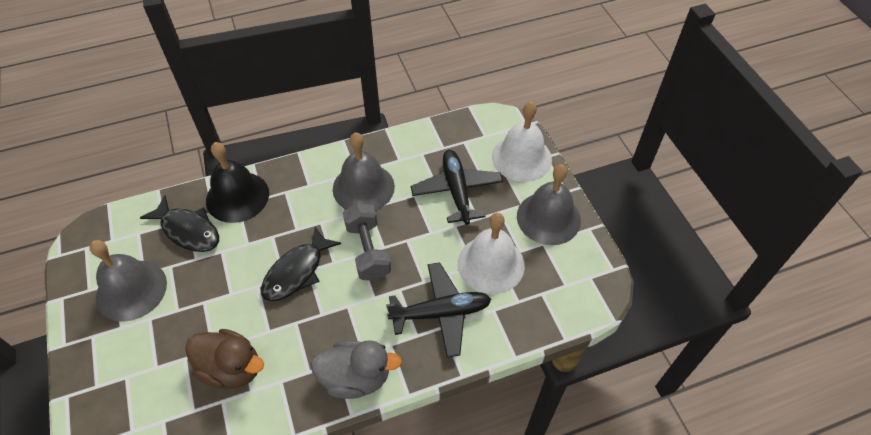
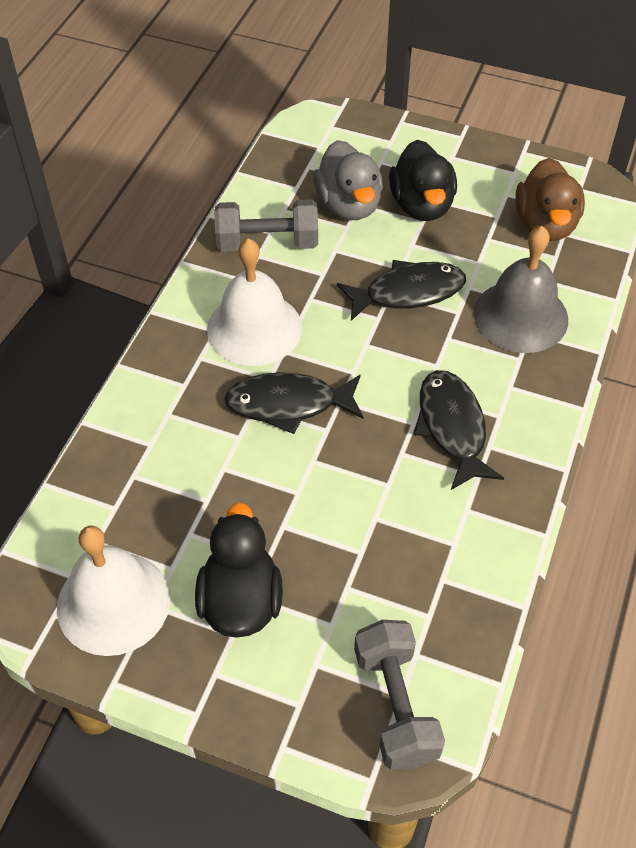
black bell: [206,142,269,223] = 1 -> none = 0
black duck: none = 0 -> [195,503,283,638] [389,140,457,221] = 2
black fish: [140,195,219,252] [261,227,341,301] = 2 -> [224,372,364,434] [337,260,466,321] [414,370,504,490] = 3
black plane: [386,262,491,358] [411,150,503,225] = 2 -> none = 0
grey bell: [89,240,167,322] [333,132,395,211] [517,164,581,245] = 3 -> [474,226,568,353] = 1
grey dumbbell: [343,203,391,281] = 1 -> [214,199,318,252] [354,620,445,770] = 2

